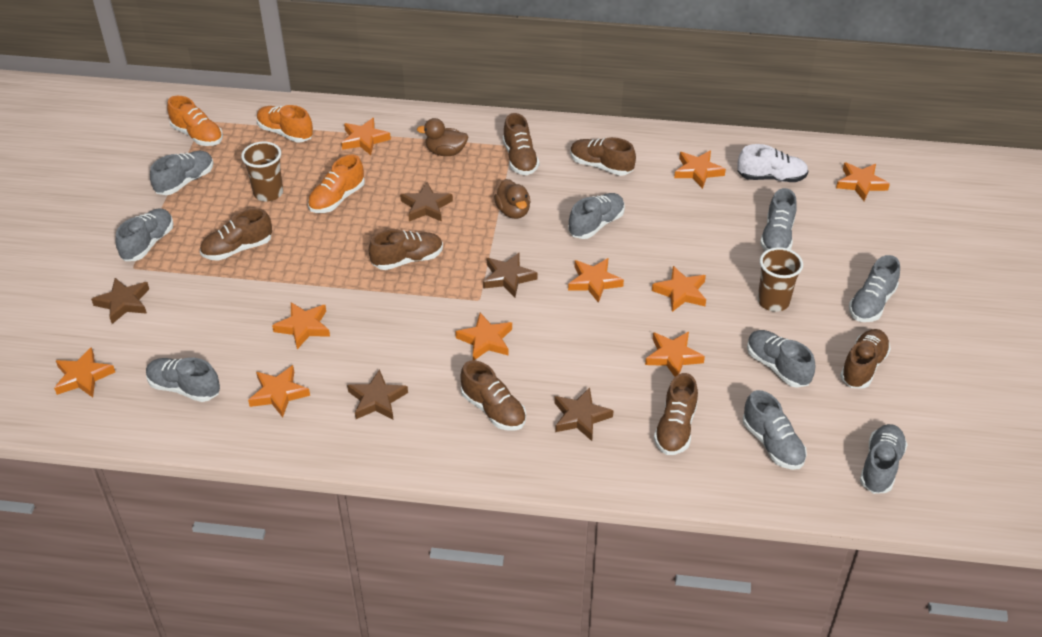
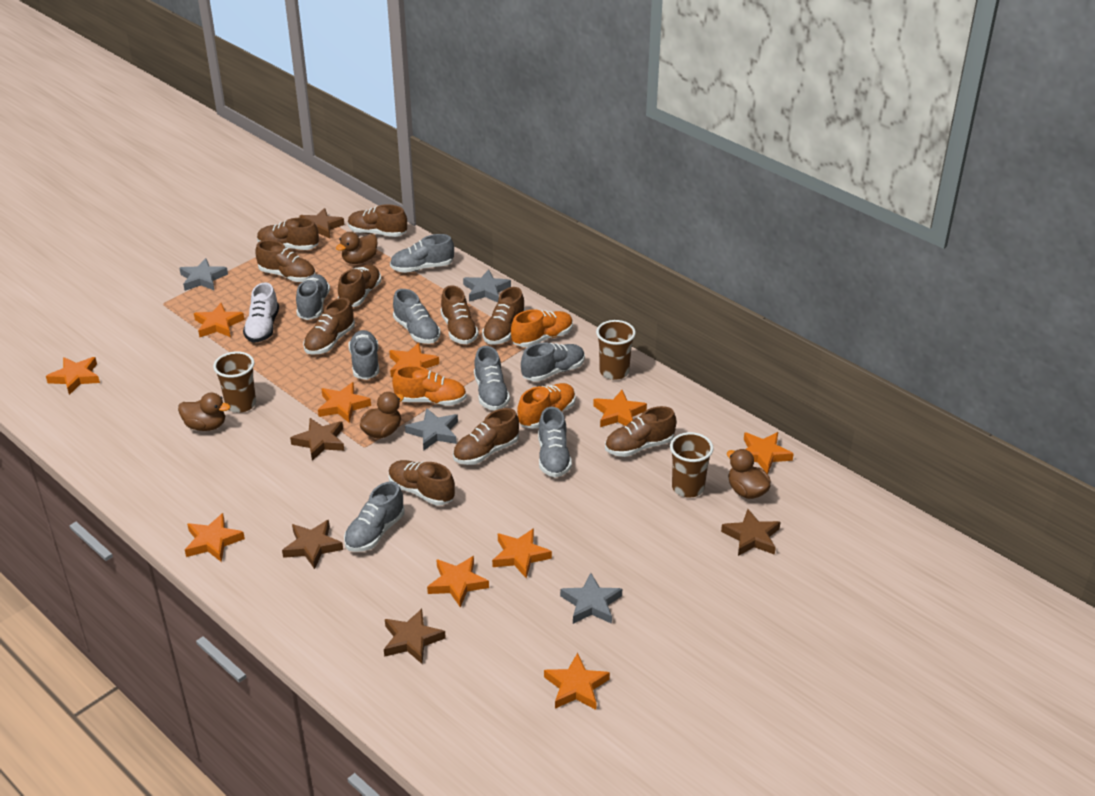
brown cup: [241,141,283,202] [758,247,803,312] = 2 -> [213,351,256,413] [596,320,636,380] [670,432,713,497] = 3
brown duck: [417,118,468,156] [494,179,531,219] = 2 -> [178,393,230,431] [336,232,377,264] [360,392,404,439] [727,449,771,499] = 4
brown shoe: [200,208,272,261] [369,229,443,270] [460,360,526,431] [503,113,539,175] [570,137,636,176] [654,373,698,455] [840,329,891,389] = 7 -> [255,240,315,282] [257,218,319,250] [303,298,355,355] [338,264,381,307] [348,204,407,237] [389,460,455,505] [440,285,479,344] [453,408,519,465] [482,287,525,345] [605,406,677,457] = 10
grey shoe: [116,208,174,261] [146,357,220,402] [150,151,213,195] [568,193,625,239] [743,390,807,470] [747,330,815,388] [760,188,797,251] [849,255,900,322] [860,424,908,494] = 9 -> [296,274,330,320] [344,481,405,552] [348,330,379,380] [390,234,454,273] [393,289,440,344] [474,346,510,410] [521,343,585,382] [538,407,572,478] = 8
grey star: none = 0 -> [179,258,228,291] [405,408,458,450] [463,269,511,303] [560,573,622,624] = 4

